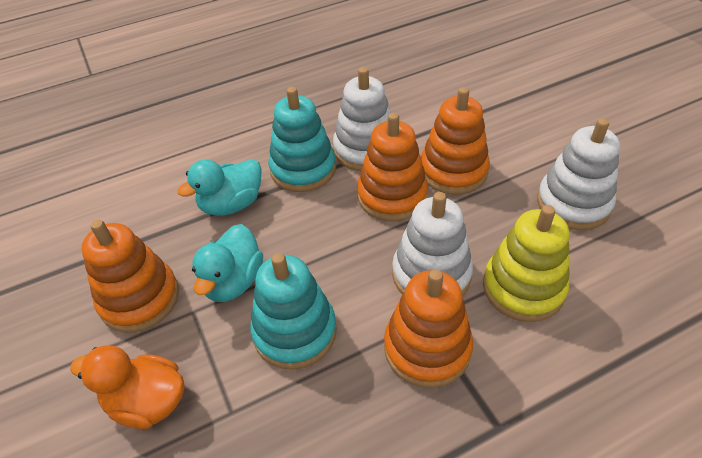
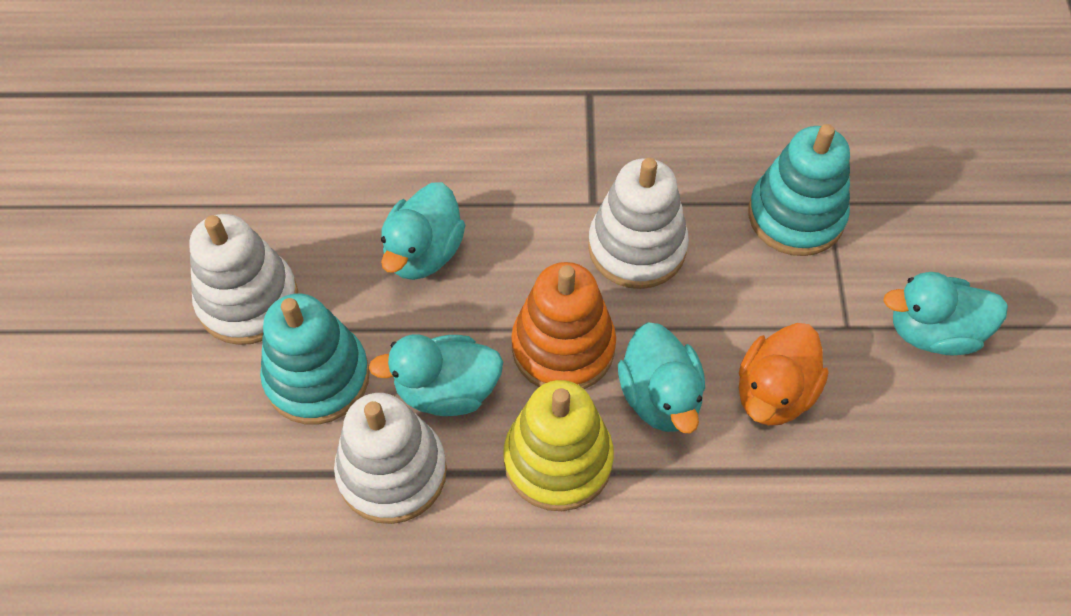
orange stacking toy: [81,220,179,332] [357,113,428,221] [384,270,473,388] [421,87,490,195] = 4 -> [511,262,616,389] = 1
turquoise duck: [178,159,262,216] [192,224,263,302] = 2 -> [369,334,503,416] [381,182,465,280] [618,322,705,434] [883,272,1008,355] = 4

